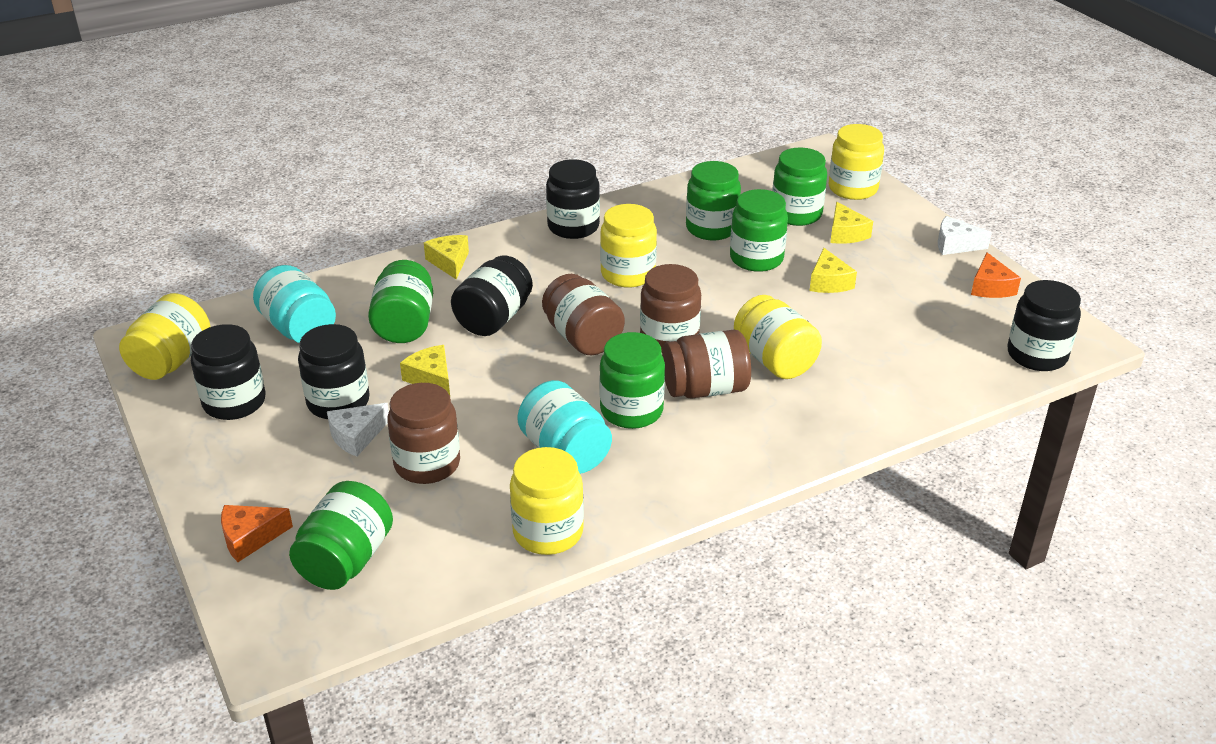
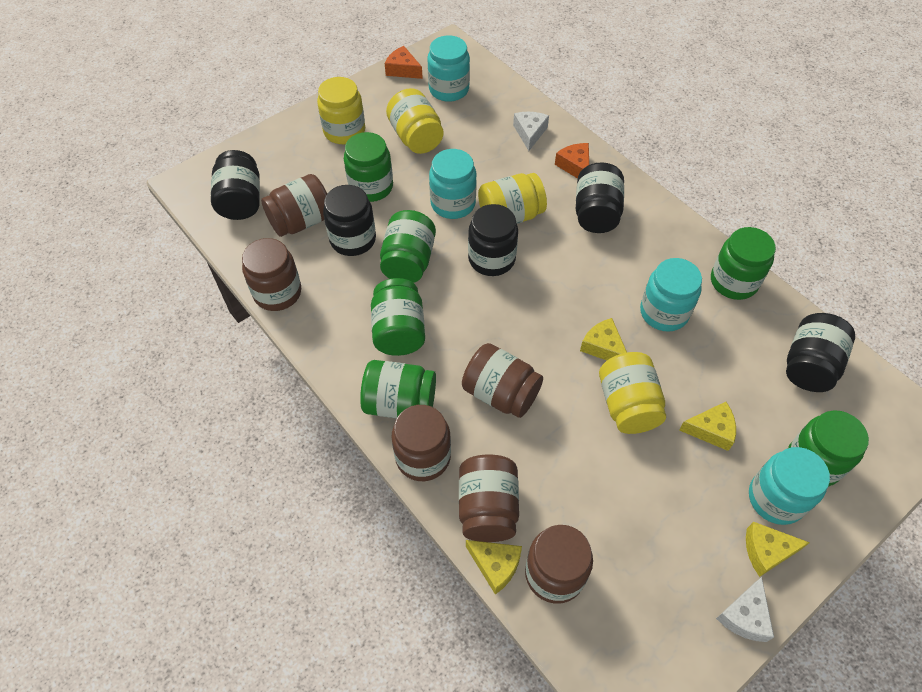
brown jar: [387,383,460,484] [542,274,625,355] [640,264,701,351] [662,330,751,398] = 4 -> [242,238,301,311] [261,174,327,237] [391,405,451,481] [459,455,519,542] [462,343,543,418] [525,525,593,604] = 6
turquoise jar: [253,265,336,343] [517,380,612,474] = 2 -> [428,35,470,102] [429,149,477,219] [640,258,702,332] [749,447,830,525] = 4
yellow jar: [119,293,211,380] [510,447,584,555] [600,204,657,288] [734,295,822,379] [829,124,884,200] = 5 -> [317,77,365,144] [386,88,443,154] [478,173,547,224] [599,352,666,434] = 4

